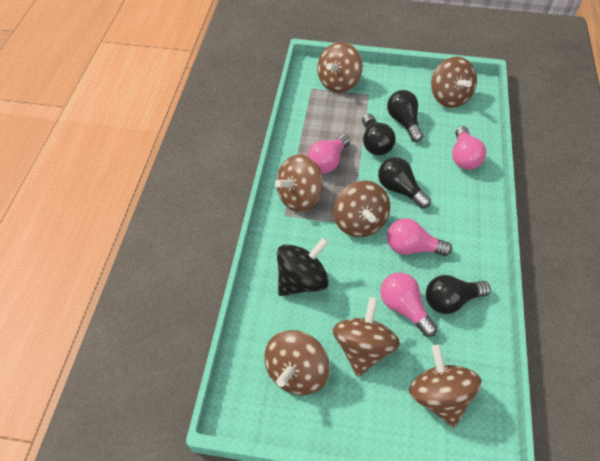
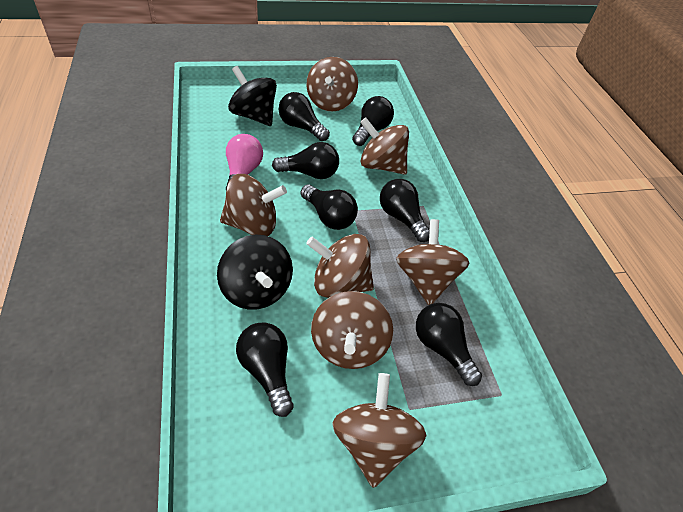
black light bulb: [362,114,395,155] [378,157,431,208] [387,90,423,142] [426,275,491,314] = 4 -> [236,322,294,417] [272,142,339,179] [279,92,330,141] [301,185,358,230] [352,96,394,146] [380,179,430,242] [416,303,482,386] = 7
black spinning top: [277,238,329,296] = 1 -> [217,235,293,310] [228,66,277,126] = 2
pink light bulb: [307,134,350,174] [380,272,437,337] [387,218,452,256] [452,126,486,170] = 4 -> [226,134,263,190] = 1

